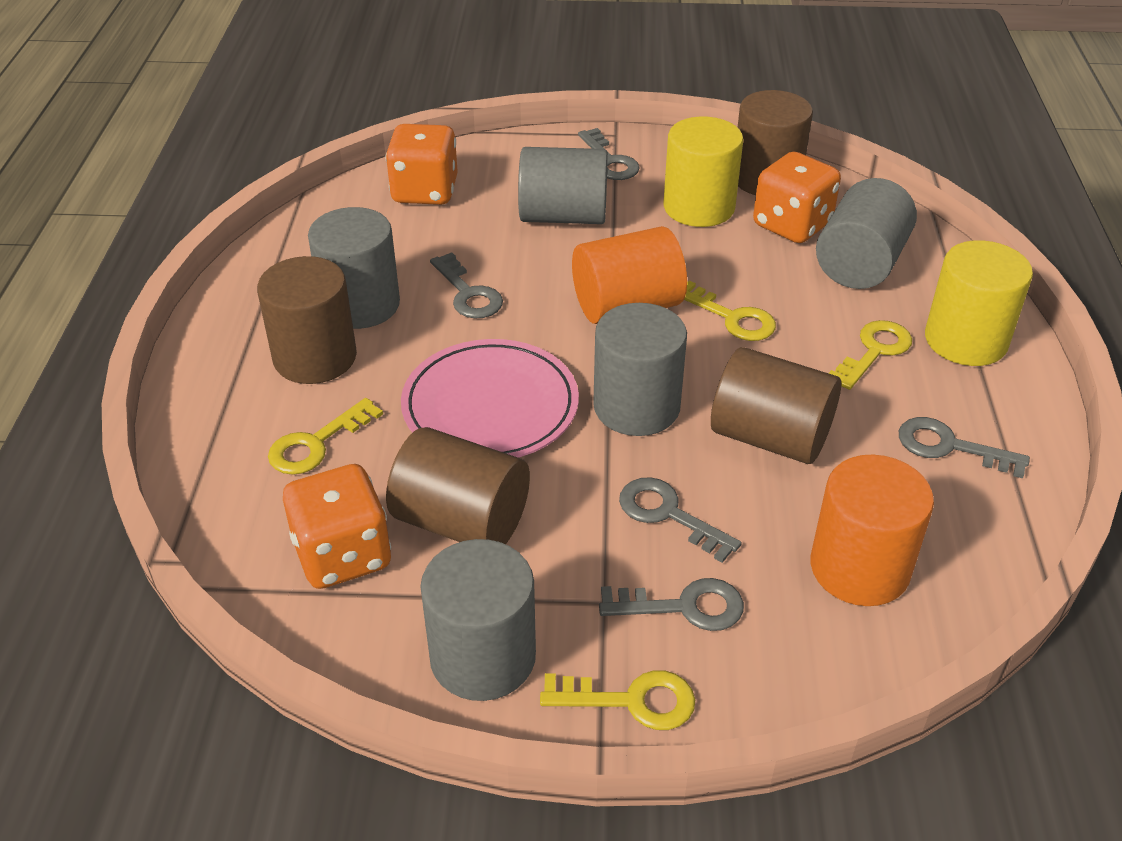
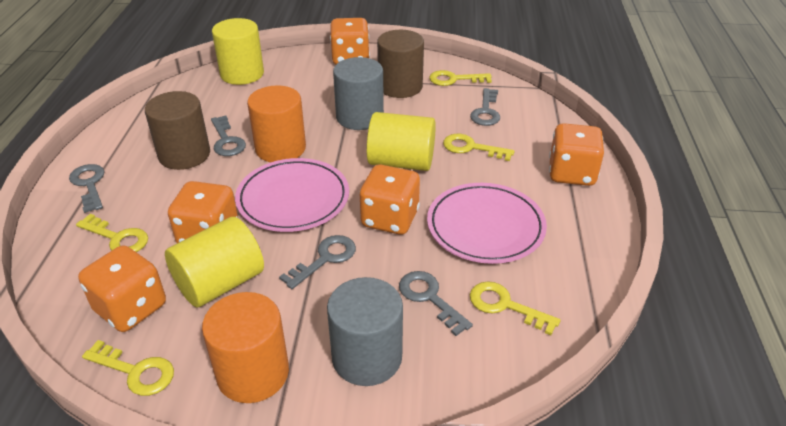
brown cylinder: [257,256,357,384] [386,427,530,544] [711,347,841,464] [738,90,813,195] = 4 -> [145,91,210,170] [377,30,424,98] = 2
grey cylinder: [308,207,400,329] [421,539,536,701] [518,147,608,224] [593,303,687,436] [816,178,917,289] = 5 -> [327,277,403,386] [333,57,384,130] = 2
orange dice: [283,464,391,589] [386,124,458,205] [753,152,841,243] = 3 -> [78,245,166,332] [168,181,238,243] [330,18,370,65] [359,164,420,234] [549,123,604,186] = 5
pink plate: [401,339,579,458] = 1 -> [235,158,349,232] [427,183,547,264] = 2
yellow cylinder: [663,116,743,227] [925,240,1033,366] = 2 -> [165,217,264,308] [212,18,264,85] [366,112,436,171] = 3
yellow key: [268,398,383,475] [540,670,695,730] [684,281,776,341] [829,320,912,390] = 4 -> [76,214,148,252] [82,340,174,396] [429,70,492,86] [443,134,515,161] [470,281,561,335] = 5

